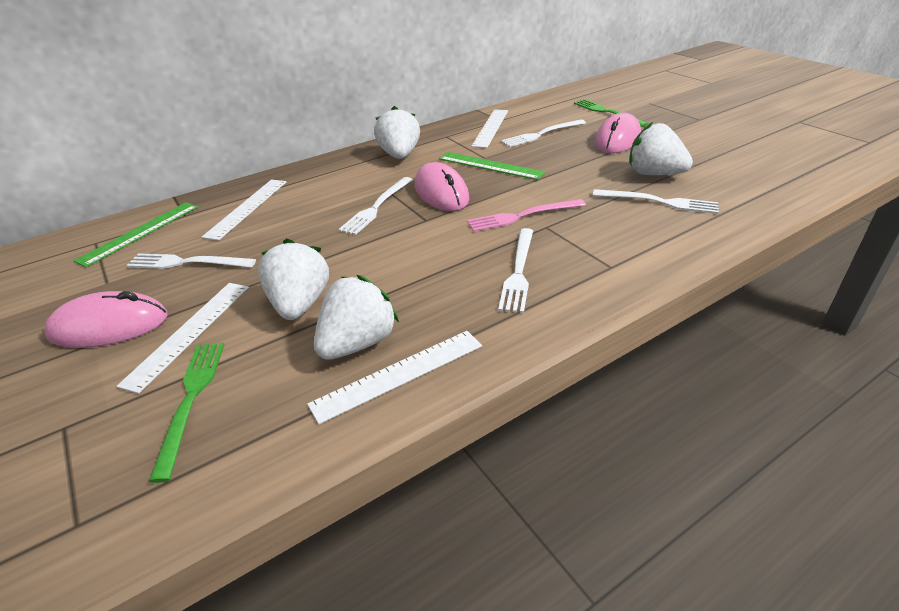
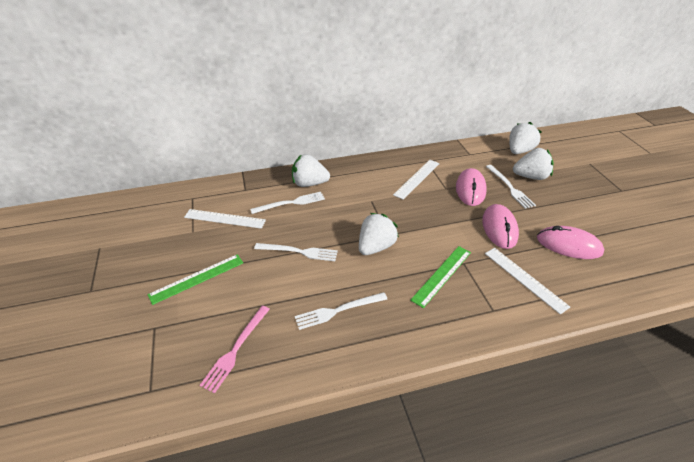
green fork: [149,343,225,483] [574,99,648,127] = 2 -> none = 0
white fork: [126,253,256,269] [338,177,413,235] [498,228,533,313] [501,119,586,147] [593,189,719,214] = 5 -> [250,192,325,214] [254,243,338,261] [295,292,387,330] [486,165,536,209] = 4
white ruler: [116,283,249,394] [202,180,287,241] [307,331,482,424] [471,109,508,148] = 4 -> [184,209,266,229] [393,160,440,200] [485,248,570,315] = 3

